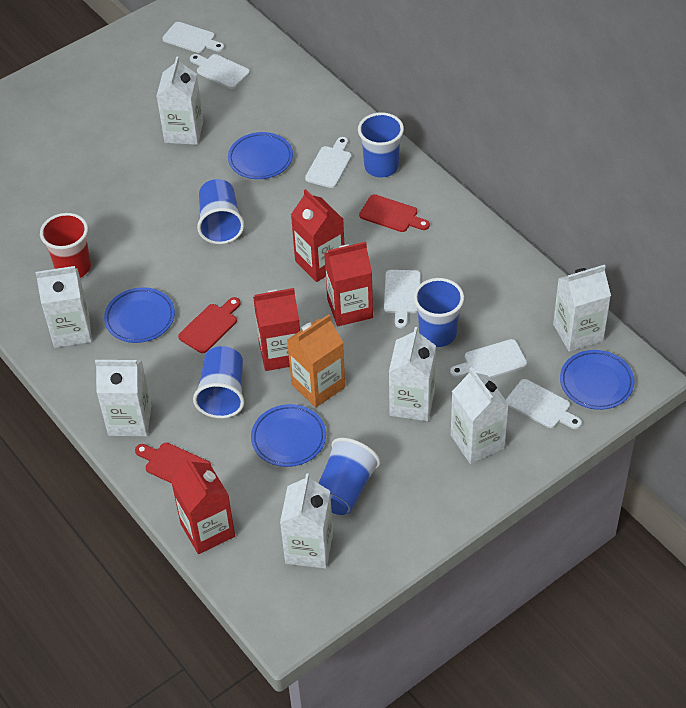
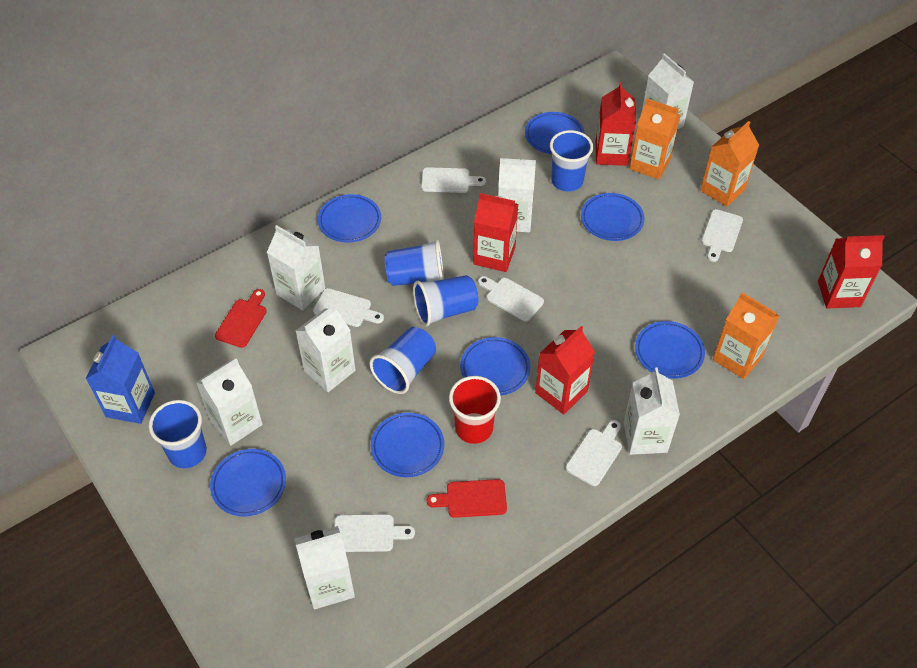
blue carton: none = 0 -> [86,335,155,424] = 1
blue plate: [104,287,175,343] [228,132,293,179] [251,404,326,467] [560,350,635,410] = 4 -> [210,449,286,517] [318,194,381,243] [371,413,444,477] [460,337,530,396] [525,112,585,154] [581,193,644,241] [635,321,705,379] = 7
orange carton: [287,315,345,407] = 1 -> [629,98,680,180] [700,121,759,207] [713,293,779,379] = 3
red cutting board: [135,443,211,483] [178,297,241,353] [359,194,430,232] = 3 -> [215,289,267,348] [427,479,507,518] = 2

